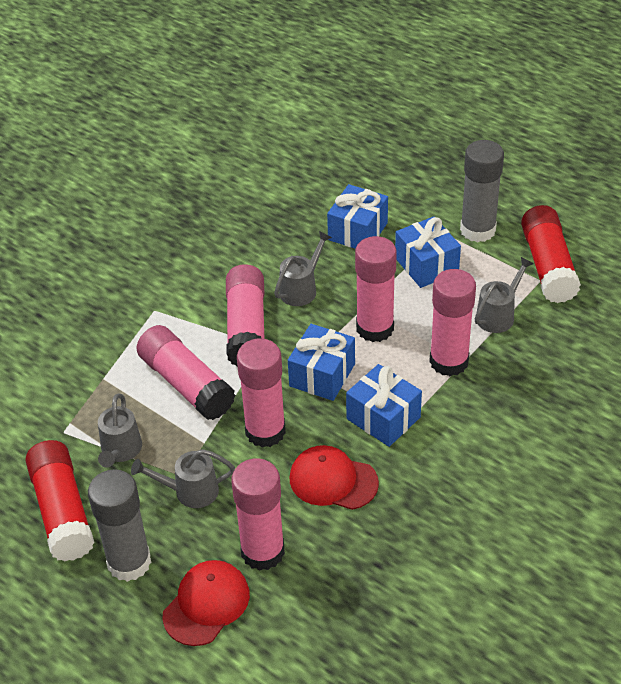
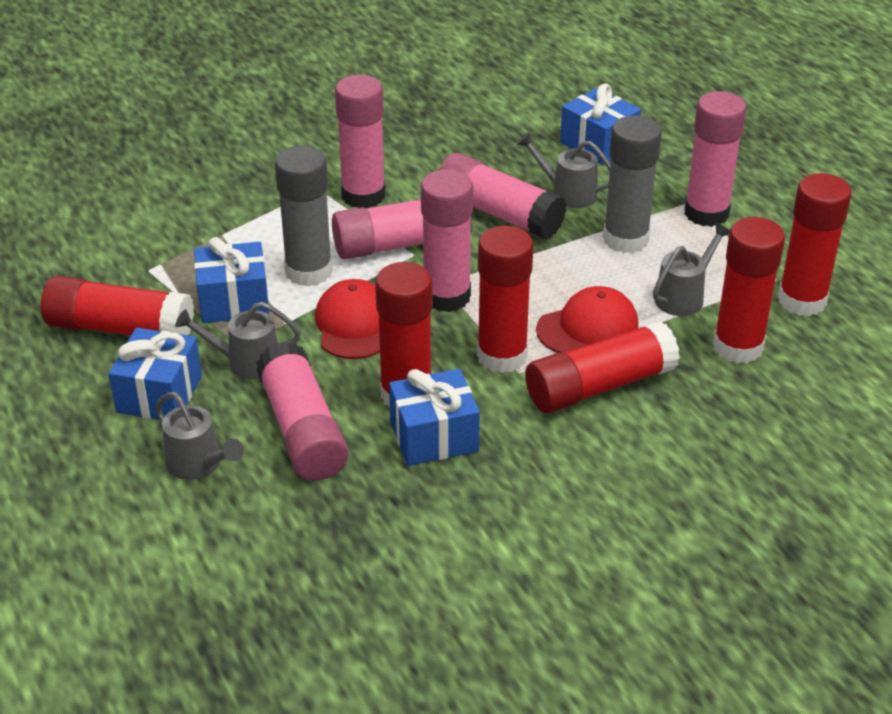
red glue stick: [25,440,95,561] [521,205,581,303] = 2 -> [41,275,194,335] [375,262,433,407] [477,226,533,373] [525,321,680,413] [713,217,785,363] [778,173,851,316] = 6

